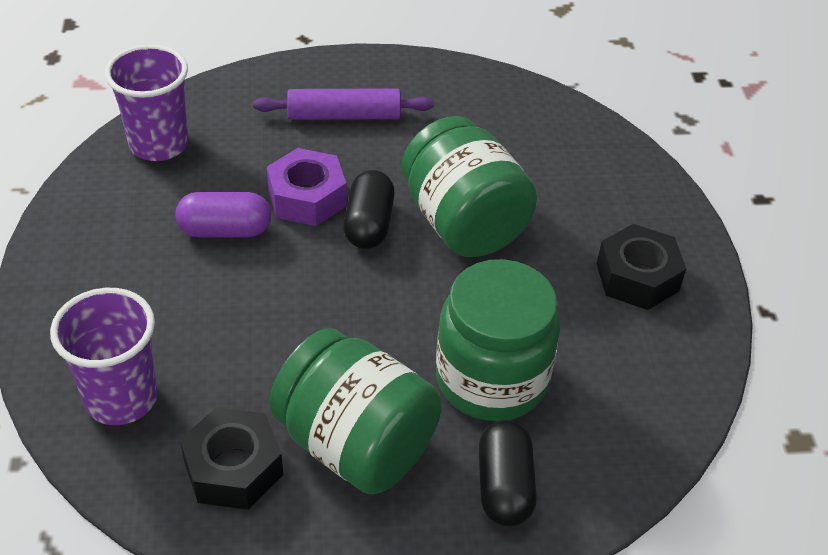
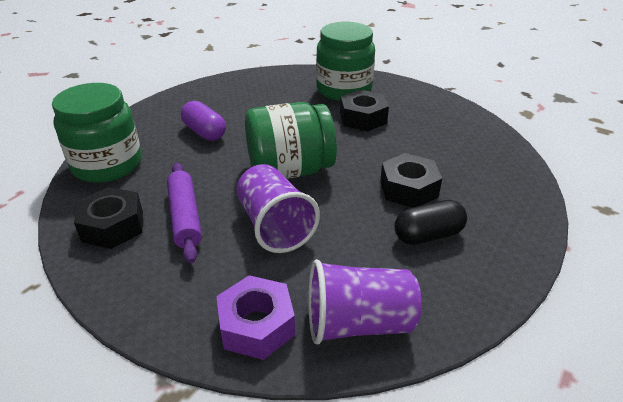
black capsule: [343,170,395,249] [479,420,537,527] = 2 -> [395,200,467,245] = 1
black nut: [180,407,283,510] [596,224,686,310] = 2 -> [74,187,143,249] [340,89,389,132] [380,153,442,208] = 3

